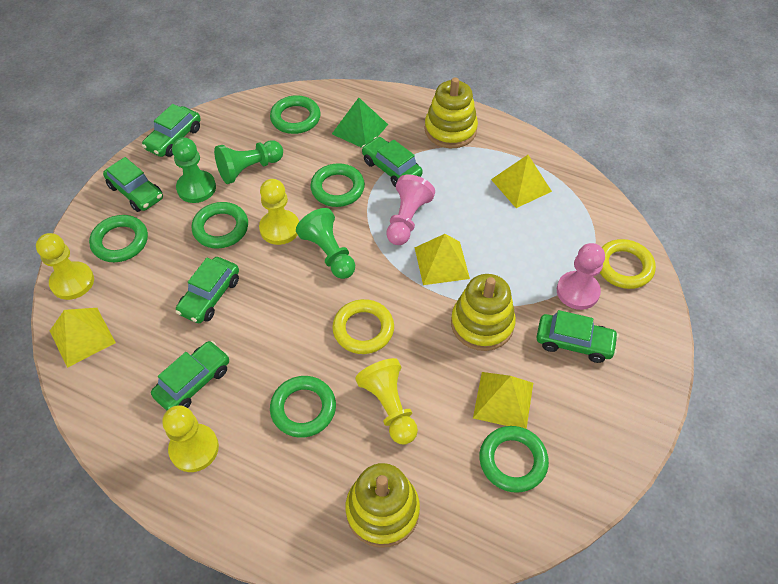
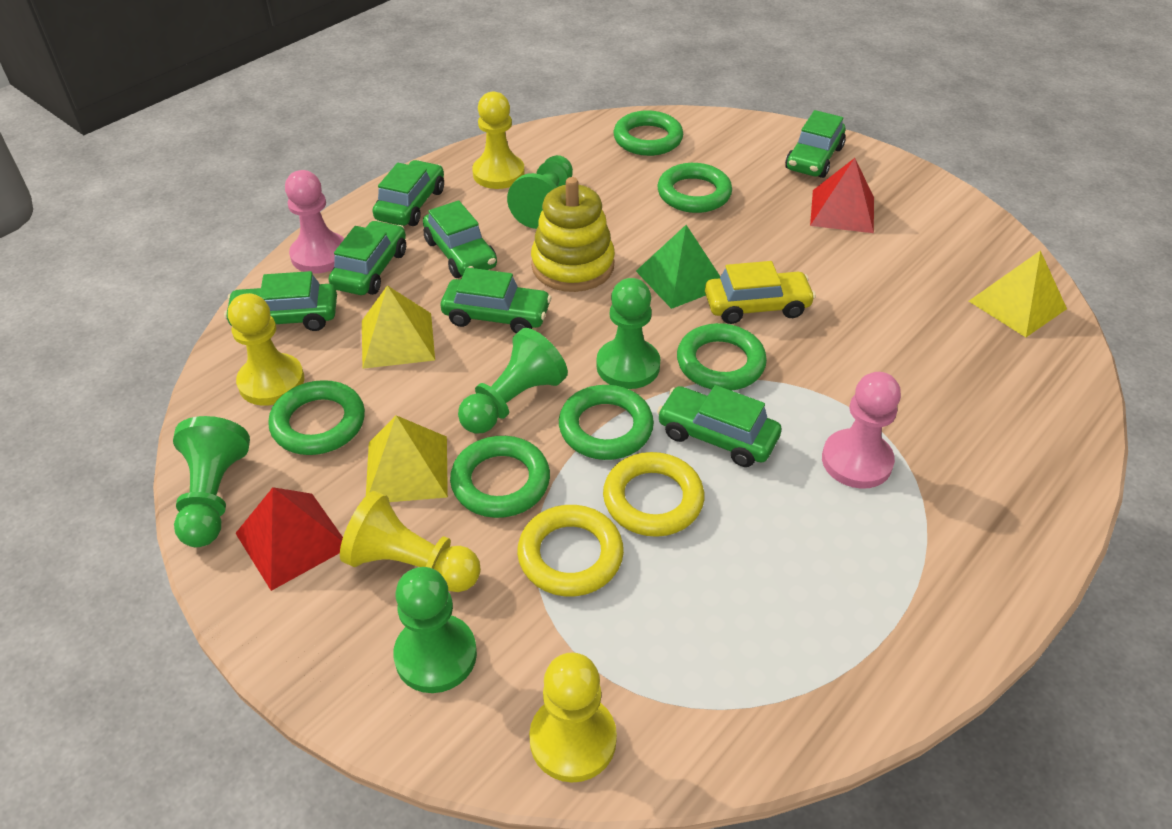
green car: [103,157,163,212] [142,104,201,157] [151,341,229,411] [175,257,239,323] [362,137,423,187] [537,310,619,363] = 6 -> [224,271,337,331] [329,220,406,295] [373,160,444,226] [423,200,497,278] [441,267,551,334] [657,385,781,467] [785,110,846,178] = 7
green pawn: [172,137,216,203] [214,140,283,184] [296,208,355,279] = 3 -> [173,416,250,547] [393,567,477,693] [458,328,568,434] [507,155,573,229] [596,278,660,389] = 5
red pyramid: none = 0 -> [235,487,343,591] [810,158,874,233] = 2
yellow car: none = 0 -> [705,261,816,324] = 1
yellow pyramid: [50,308,116,368] [415,234,470,285] [473,372,533,429] [491,155,552,208] = 4 -> [362,285,435,369] [366,415,448,502] [969,250,1067,337] = 3
yellow stacking toy: [346,463,420,548] [425,77,478,148] [451,274,516,351] = 3 -> [531,177,615,292] = 1

